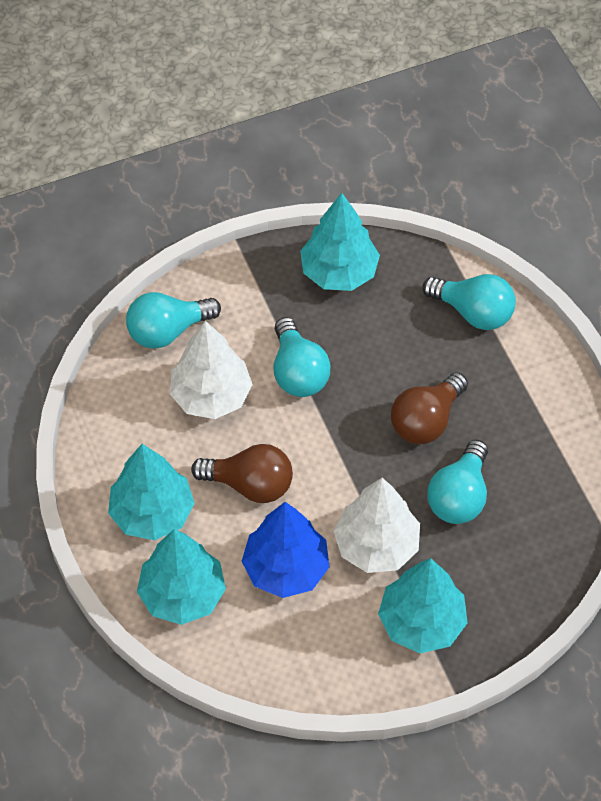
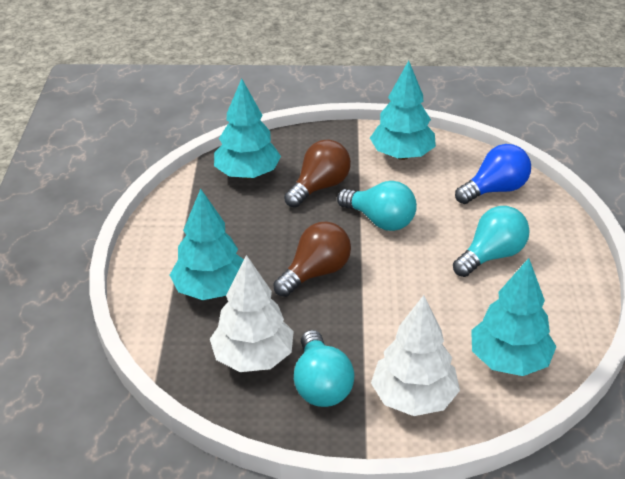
blue light bulb: none = 0 -> [455,144,531,204] = 1
blue tree: [241,502,329,598] = 1 -> none = 0
turquoise light bulb: [126,292,221,349] [274,317,331,397] [422,274,516,330] [427,440,488,524] = 4 -> [294,330,355,407] [337,181,417,231] [453,206,530,277] = 3

